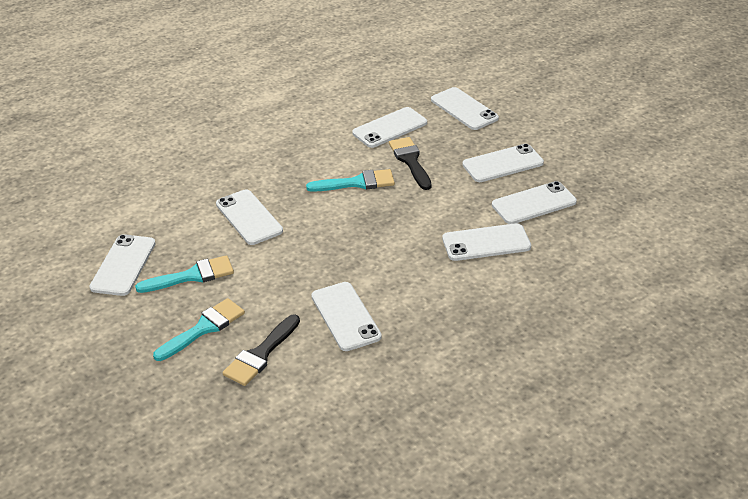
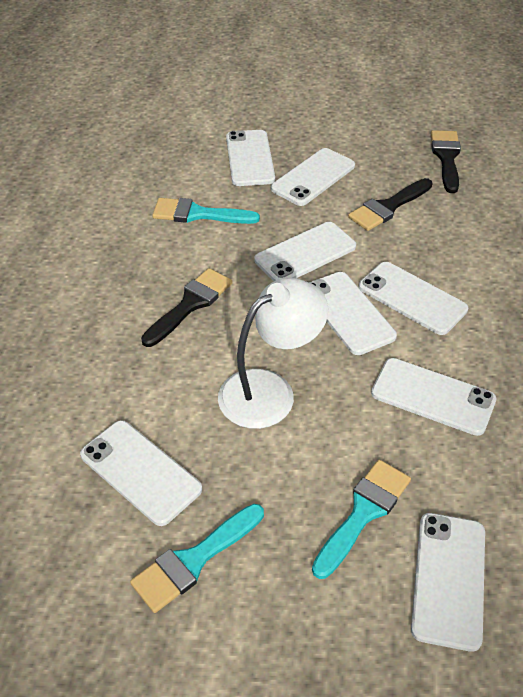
black brush: [223,314,300,386] [389,137,432,190] = 2 -> [141,268,233,347] [348,178,432,231] [431,130,461,193] = 3
white lamp: none = 0 -> [218,278,328,429] = 1

